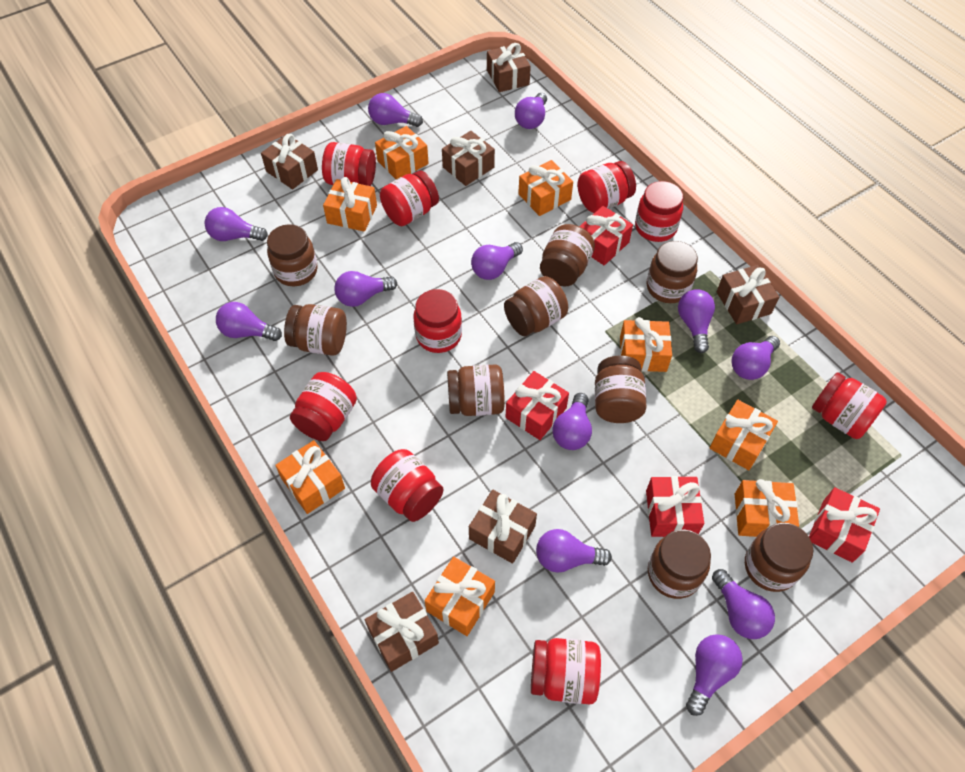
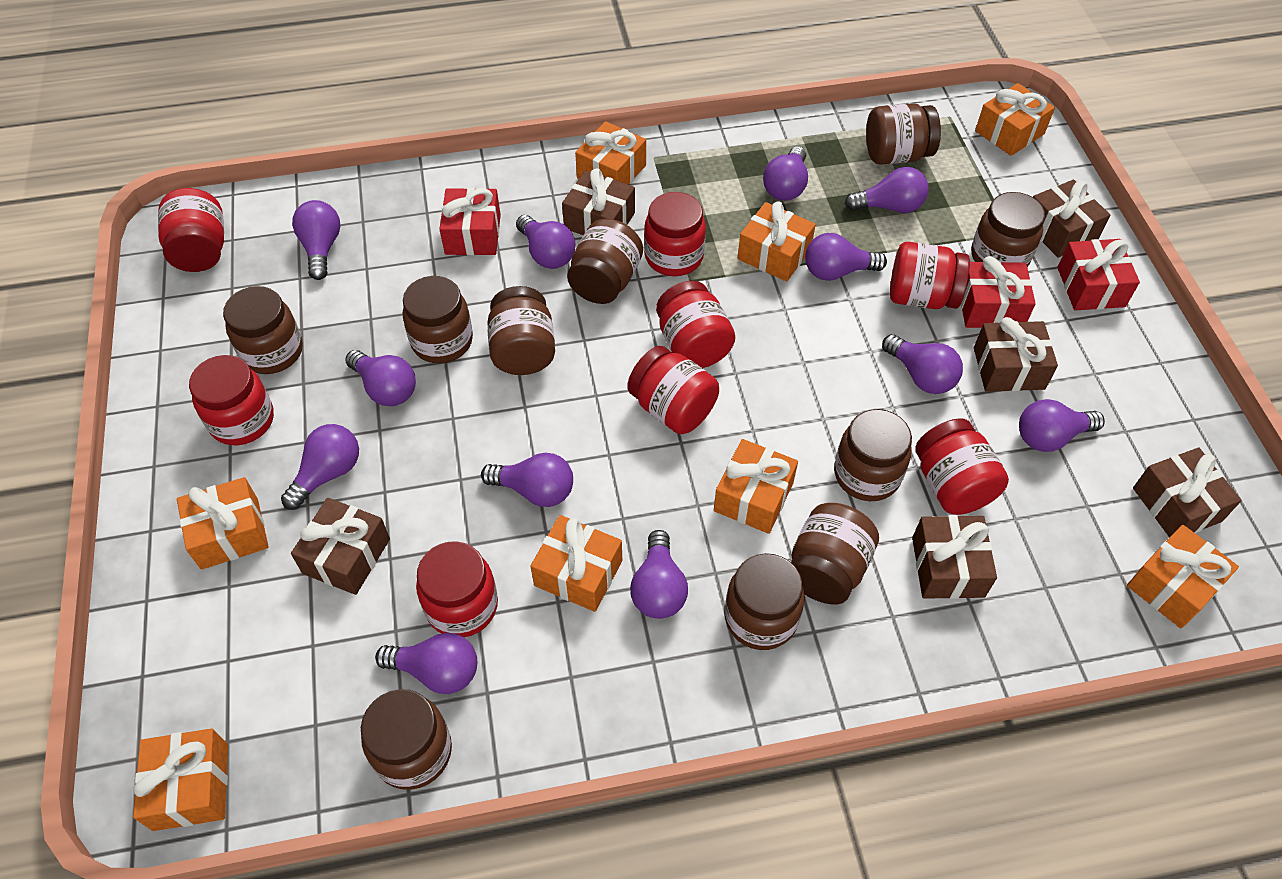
brown jar: [267,224,318,286] [284,304,347,356] [447,364,505,416] [504,276,568,336] [540,224,595,286] [595,355,647,423] [647,241,698,303] [648,530,711,599] [745,523,813,592] = 9 -> [223,286,303,374] [361,689,452,790] [403,276,473,363] [487,286,555,375] [567,219,643,304] [725,553,805,650] [791,503,879,605] [834,409,912,501] [866,103,941,165] [971,192,1045,267] = 10
red gift: [505,371,569,440] [579,206,633,266] [646,476,704,537] [809,487,880,563] = 4 -> [439,188,501,255] [961,256,1036,328] [1057,239,1140,310] = 3
red jar: [290,372,357,441] [322,142,376,186] [371,449,444,522] [380,171,439,226] [413,289,462,353] [531,638,601,704] [577,161,636,213] [635,181,683,242] [812,372,887,439] = 9 -> [158,188,224,272] [189,355,274,445] [416,541,498,637] [627,346,719,434] [644,192,706,276] [656,281,735,368] [890,242,970,309] [915,418,1009,515] = 8

